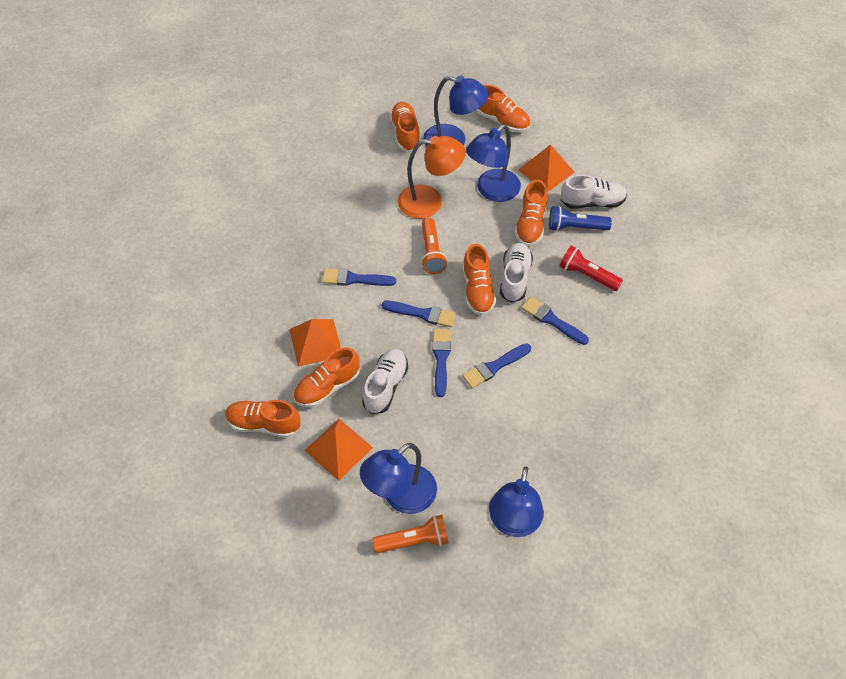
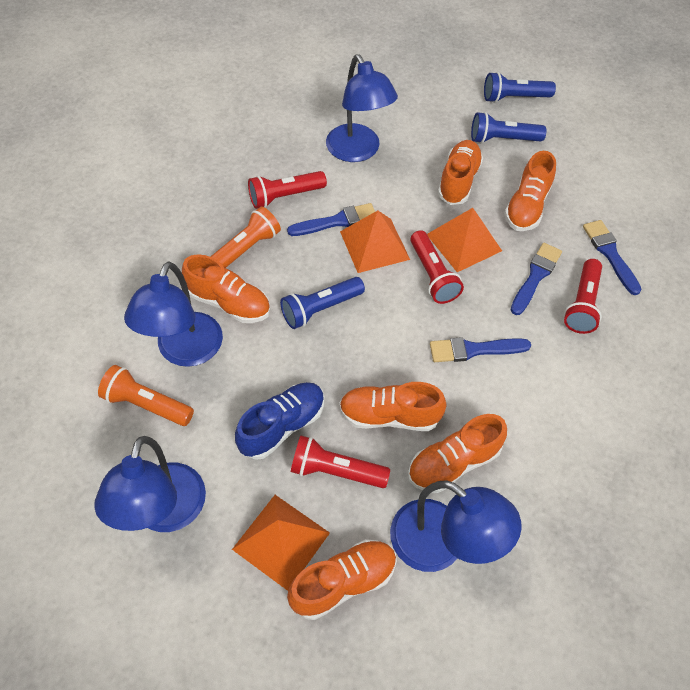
blue brush: [322,269,396,286] [382,301,456,327] [432,329,451,397] [462,343,531,388] [521,297,589,345] = 5 -> [287,203,375,236] [430,337,531,362] [510,243,562,315] [583,220,642,295] = 4
blue flashlight: [549,206,612,231] = 1 -> [280,277,365,329] [471,112,546,143] [484,72,556,103] = 3
blue shoe: none = 0 -> [235,382,325,460] = 1
orange lamp: [398,136,466,219] = 1 -> none = 0
red flashlight: [559,245,623,291] = 1 -> [248,171,327,209] [291,436,390,488] [410,230,464,304] [564,259,602,334] = 4
white shoe: [362,349,408,414] [500,243,533,303] [561,175,627,209] = 3 -> none = 0

